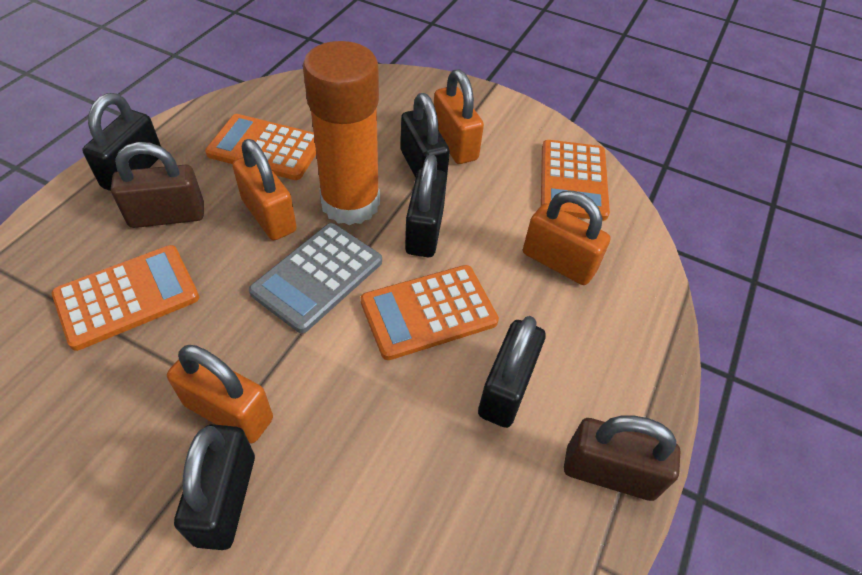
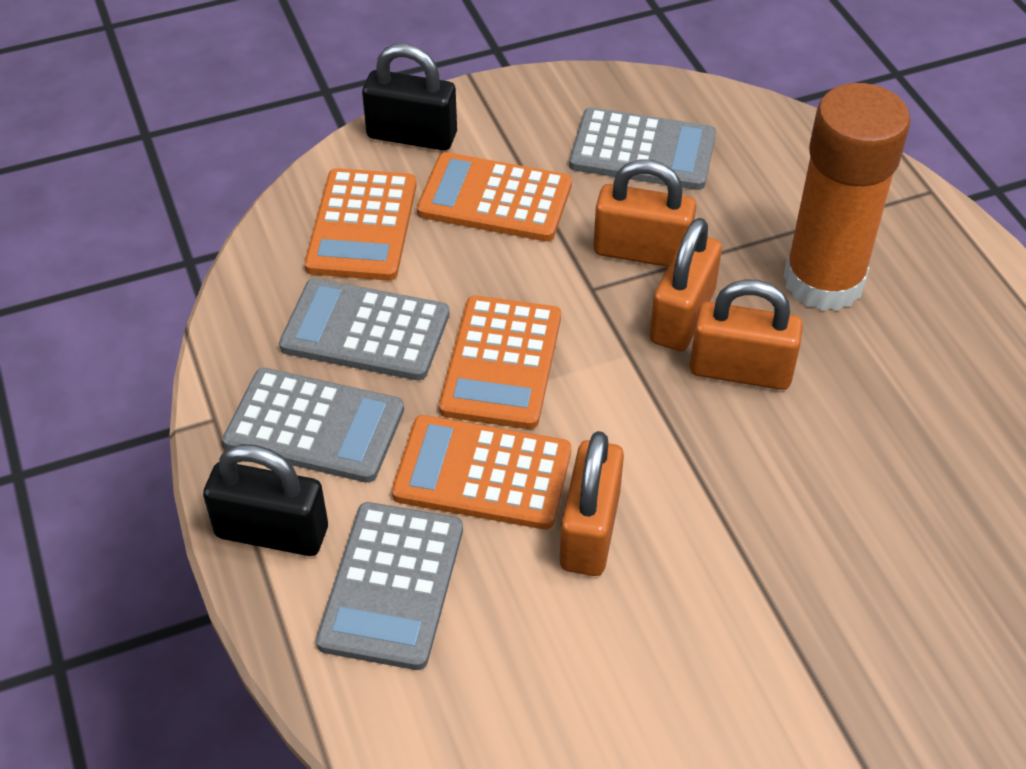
black padlock: [82,93,161,191] [174,424,255,550] [401,93,450,178] [405,155,447,257] [478,316,546,428] = 5 -> [203,444,328,556] [362,44,457,151] = 2
brown padlock: [111,142,204,228] [564,416,680,501] = 2 -> none = 0
grey calculator: [249,223,382,333] = 1 -> [223,368,404,483] [279,278,449,380] [316,502,463,670] [569,107,716,190] = 4

